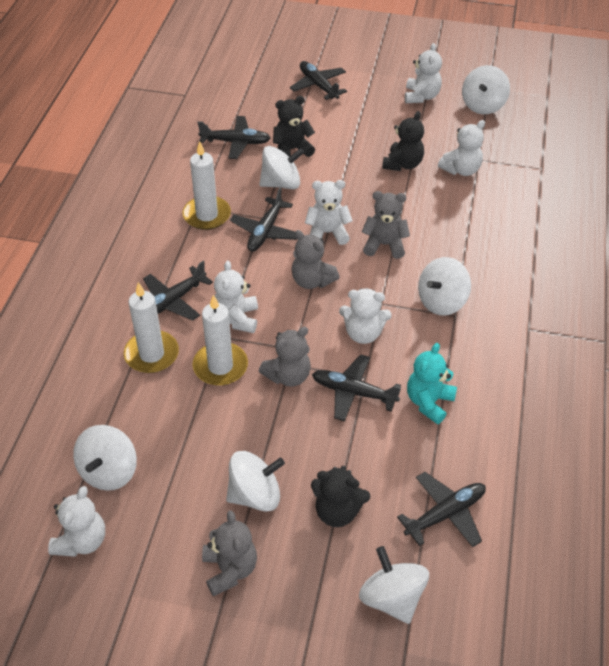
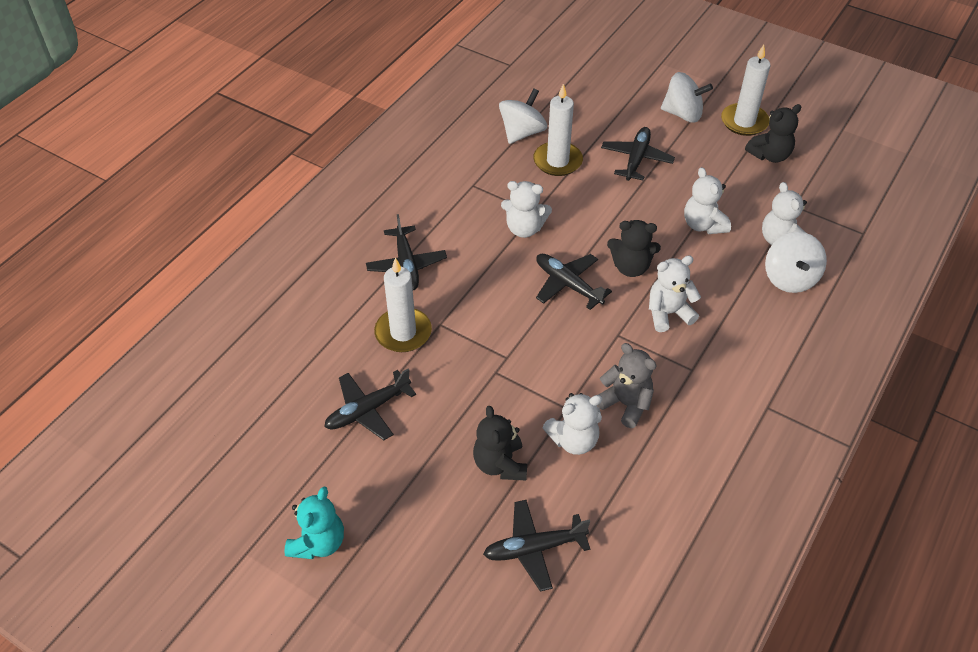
black plane: [143,261,213,321] [198,116,271,159] [230,187,297,252] [290,61,347,100] [312,354,401,421] [397,472,486,547] = 6 -> [324,369,416,440] [366,214,447,290] [483,500,590,591] [536,254,612,310] [601,127,675,181] = 5
grey teddy bear: [202,510,257,596] [259,327,311,387] [291,230,339,289] [362,191,410,259] = 4 -> [597,343,657,428] = 1
white spinning top: [73,425,137,491] [226,451,285,512] [259,146,305,189] [359,546,429,624] [418,257,471,316] [462,65,510,114] = 6 -> [499,88,547,144] [661,72,713,123] [765,232,827,293] = 3
white teddy bear: [48,486,105,557] [214,261,258,333] [305,180,353,245] [339,288,392,344] [405,43,442,103] [438,120,485,176] = 6 -> [501,181,552,238] [542,393,602,455] [649,255,701,332] [684,167,731,234] [762,182,807,245] = 5

